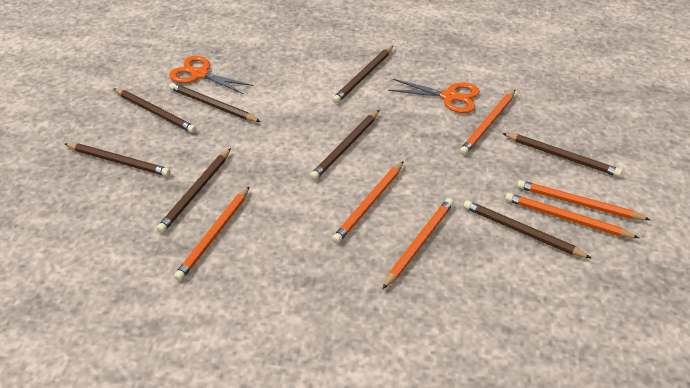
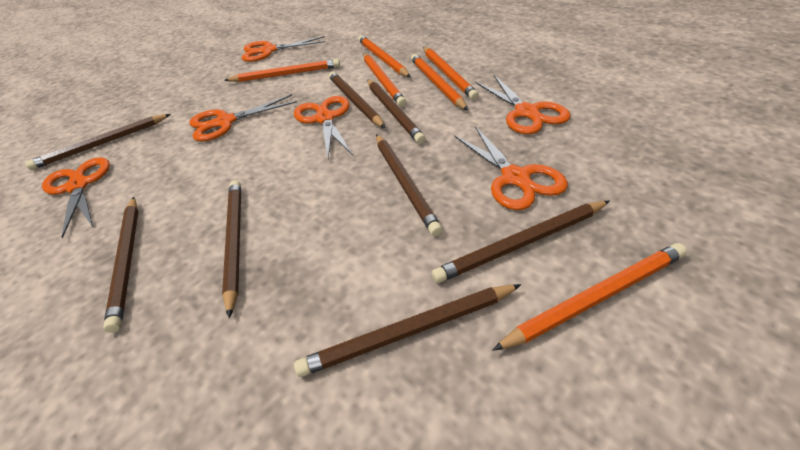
orange scissors: [169,56,254,94] [388,79,480,113] = 2 -> [42,157,110,239] [189,94,297,141] [242,36,325,62] [294,96,353,158] [454,126,568,210] [475,75,570,134] = 6

